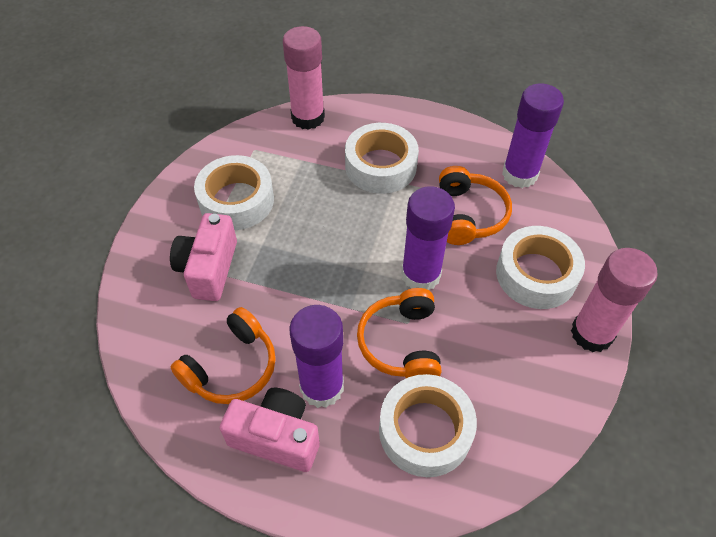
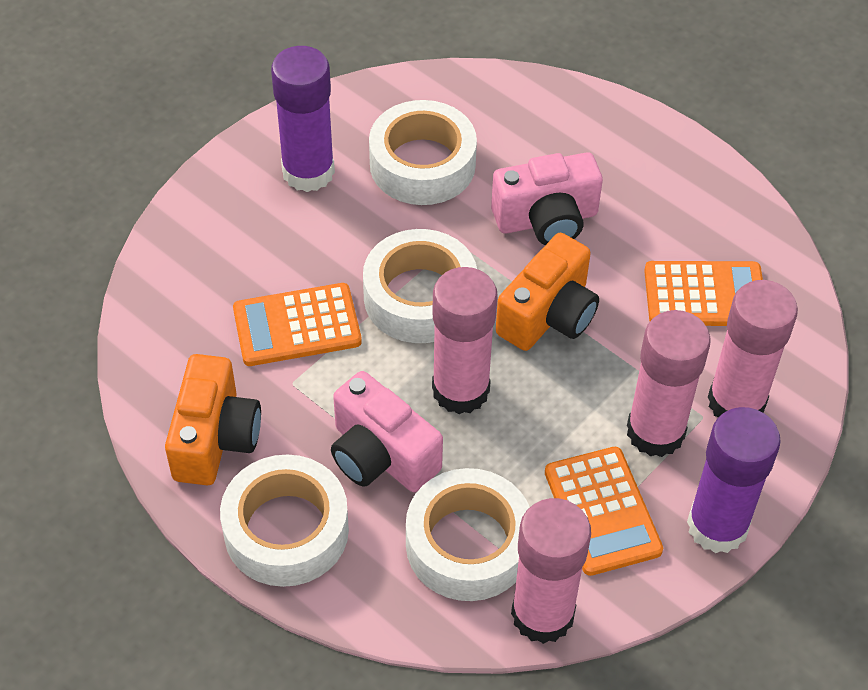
orange calculator: none = 0 -> [233,283,362,366] [545,447,663,576] [644,261,763,326] = 3
orange camera: none = 0 -> [165,354,261,485] [496,233,599,351] = 2
orange headphones: [170,307,276,404] [357,288,442,378] [439,166,512,245] = 3 -> none = 0
pink glue stick: [283,26,325,130] [571,248,658,352] = 2 -> [432,267,498,414] [511,498,591,644] [627,310,711,457] [708,280,798,417] = 4
purple glue stick: [289,305,344,408] [401,186,455,290] [502,83,564,188] = 3 -> [271,46,335,192] [687,407,781,553] = 2

